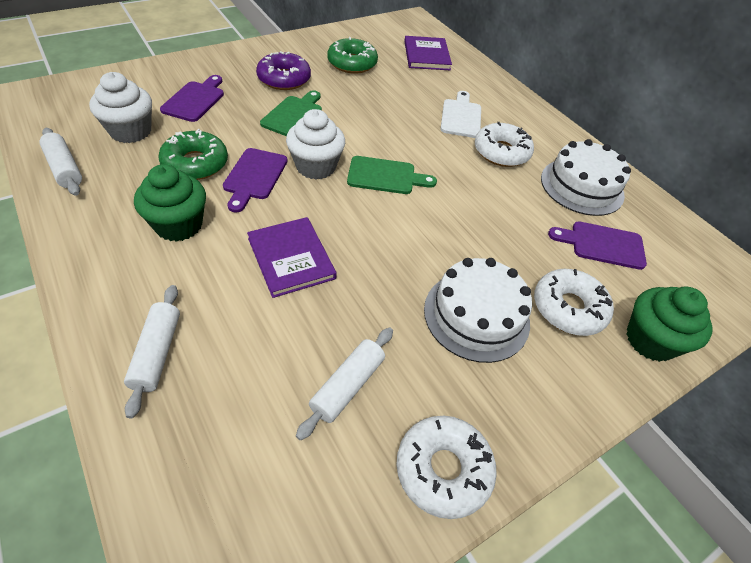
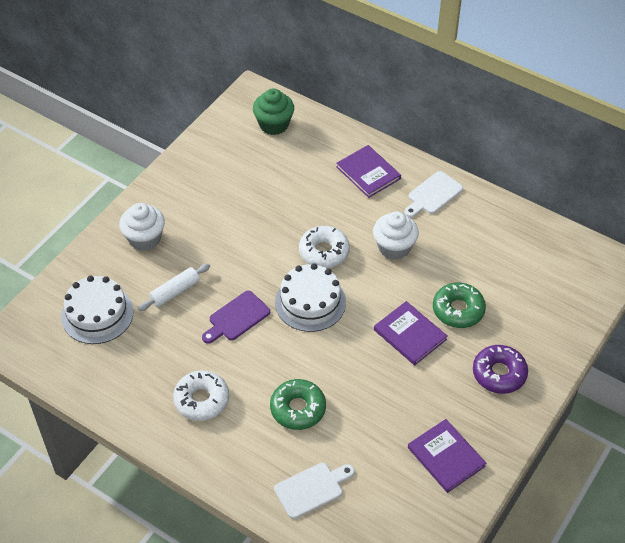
green cupcake: [134,164,206,242] [626,286,712,362] = 2 -> [253,88,294,135] = 1
green cutting board: [260,90,322,136] [347,156,437,194] = 2 -> none = 0
purple book: [247,217,337,298] [404,36,452,70] = 2 -> [336,145,401,198] [374,301,448,365] [408,419,486,493] = 3
purple cutting board: [160,75,224,122] [223,148,288,213] [548,221,647,270] = 3 -> [202,291,270,344] = 1
white cutting board: [440,91,481,138] = 1 -> [274,463,354,519] [404,171,463,217] = 2
white donut: [396,416,497,519] [475,122,534,167] [534,269,614,336] = 3 -> [173,370,229,421] [299,226,350,268] = 2
white rolling pin: [39,128,82,196] [124,285,180,418] [296,328,393,440] = 3 -> [138,264,210,311] = 1

